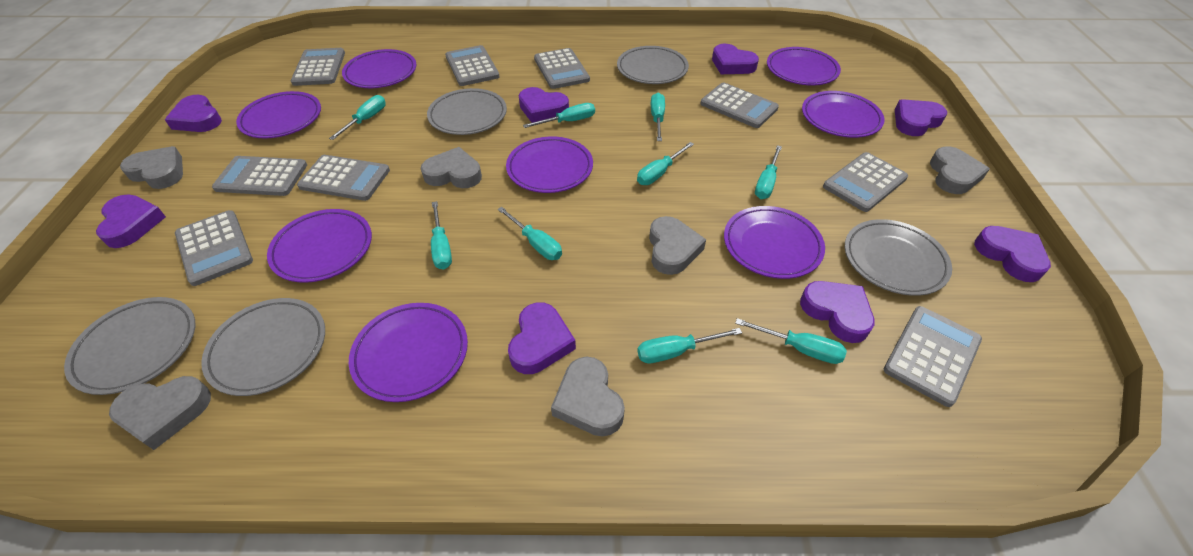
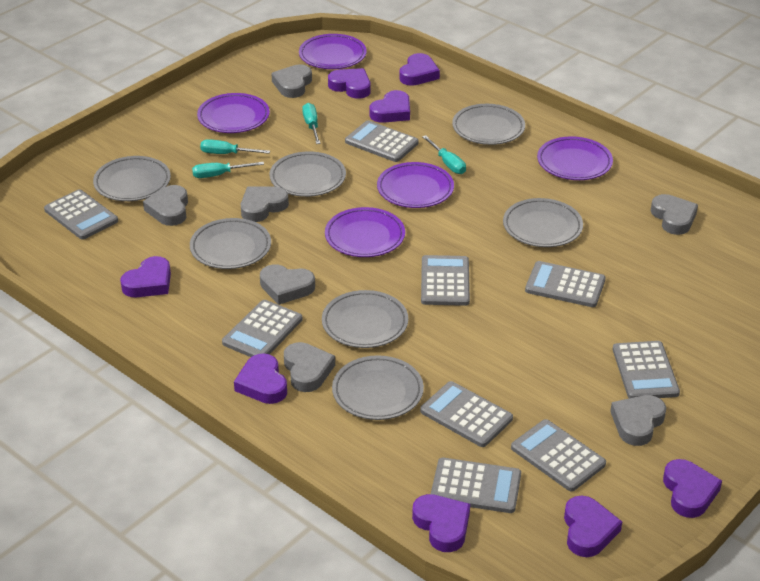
grey heart: [109,376,211,450] [120,146,183,189] [421,147,482,188] [551,357,625,437] [649,216,706,275] [930,147,990,194] = 6 -> [143,185,188,226] [241,186,289,222] [260,264,315,305] [271,65,312,98] [284,342,335,392] [610,395,666,446] [651,194,698,235] = 7
grey plate: [64,297,195,395] [201,298,325,396] [427,88,507,135] [617,46,689,84] [845,219,952,296] = 5 -> [93,156,171,201] [190,218,271,269] [269,151,346,197] [322,290,408,348] [332,355,424,420] [452,104,525,145] [503,198,583,247] = 7
purple plate: [236,91,321,139] [267,209,372,283] [342,49,416,88] [349,303,468,402] [506,136,593,193] [724,206,825,279] [767,47,841,86] [802,91,885,138] = 8 -> [197,93,270,133] [299,34,367,69] [325,207,405,257] [377,162,454,208] [537,136,613,180] = 5
turquoise screwdriver: [329,95,386,140] [431,201,452,269] [497,207,562,260] [523,103,595,128] [637,142,694,185] [637,328,742,363] [651,93,665,141] [735,318,847,364] [755,145,782,199] = 9 -> [192,162,264,178] [200,139,270,154] [302,103,321,144] [422,135,466,174] = 4

